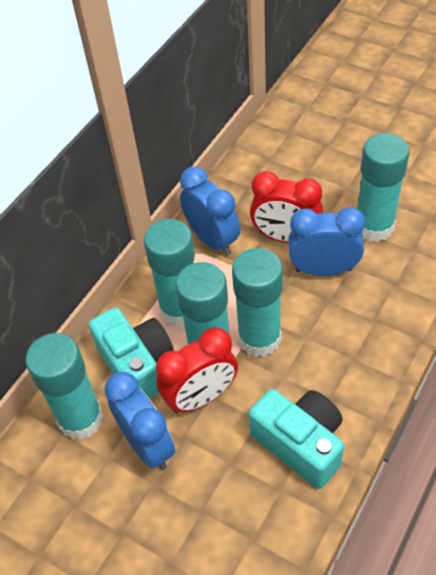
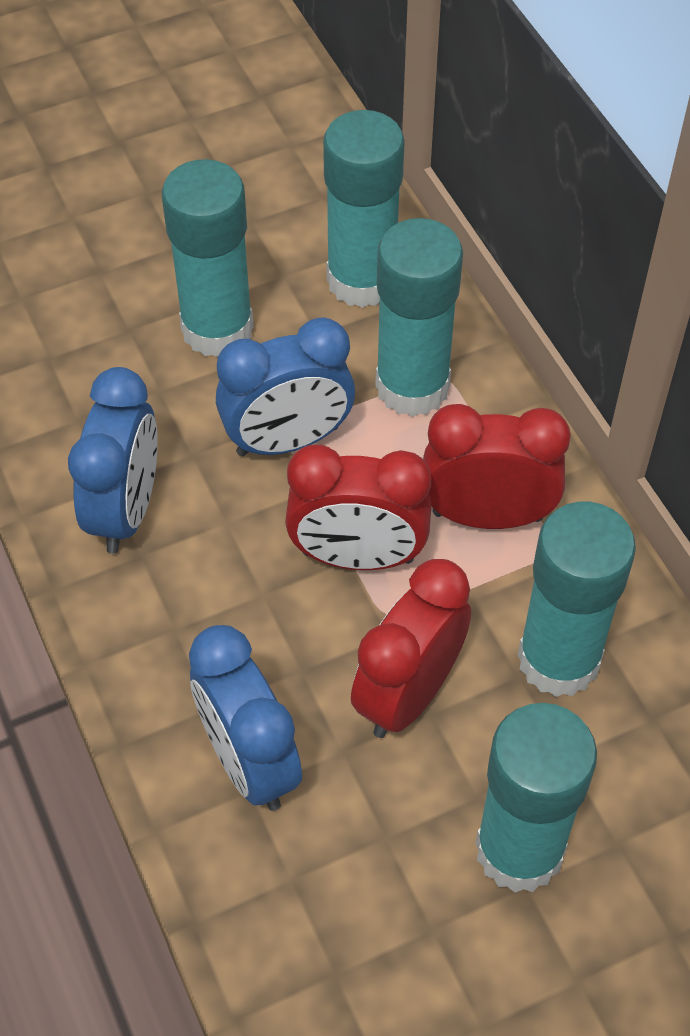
red clock: [156,327,238,413] [250,171,323,243] = 2 -> [285,445,431,570] [351,559,471,738] [423,404,571,529] = 3
turquoise camera: [89,307,174,399] [249,389,344,489] = 2 -> none = 0

